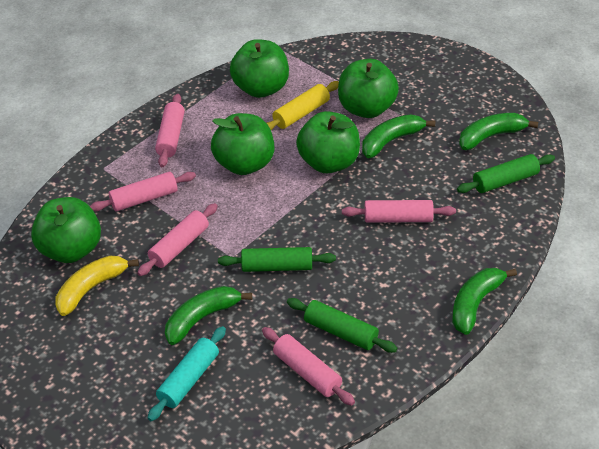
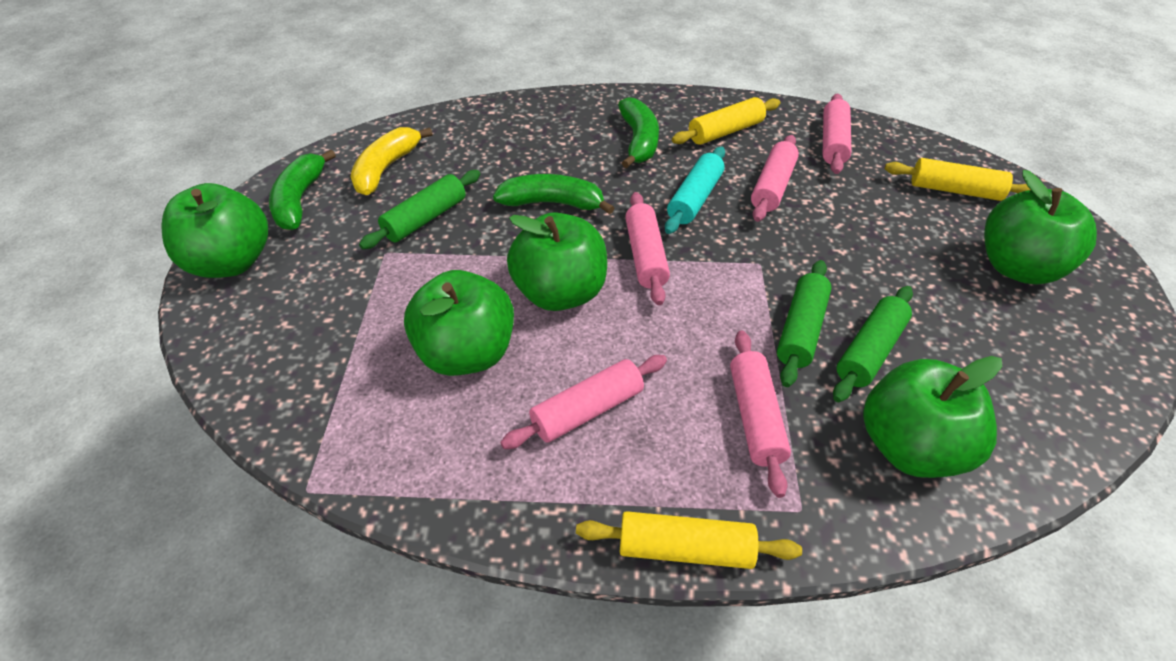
green banana: [165,286,252,345] [362,114,435,158] [452,268,517,335] [459,113,538,150] = 4 -> [269,150,336,230] [493,174,614,215] [618,97,659,168] = 3
yellow rolling pin: [267,81,339,130] = 1 -> [576,511,802,569] [672,97,780,145] [885,158,1030,201] = 3

